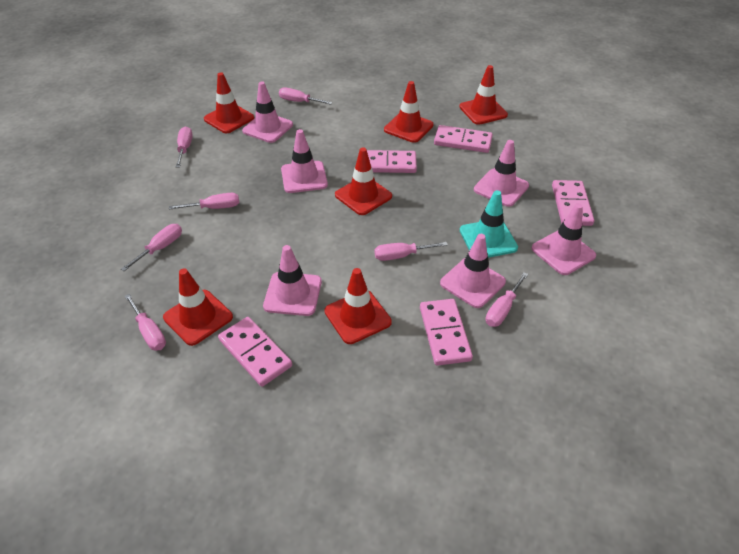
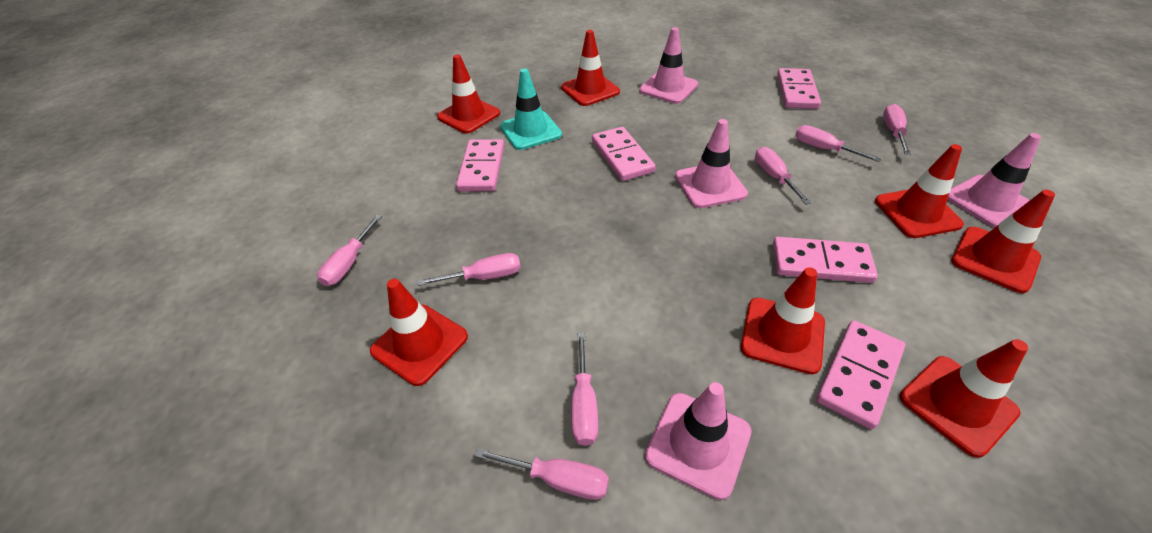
pink traffic cone: [242,81,293,143] [263,245,322,316] [281,129,328,193] [440,234,506,308] [474,140,529,207] [531,203,596,275] = 6 -> [639,27,698,104] [645,382,752,500] [675,119,748,208] [948,133,1041,228] = 4
red traffic cone: [163,268,233,346] [204,72,254,133] [324,268,392,344] [335,147,392,215] [384,81,433,143] [459,65,508,125] = 6 -> [370,279,468,386] [437,54,500,134] [561,30,620,106] [741,267,825,374] [875,144,964,238] [900,339,1028,458] [951,190,1055,293] = 7

